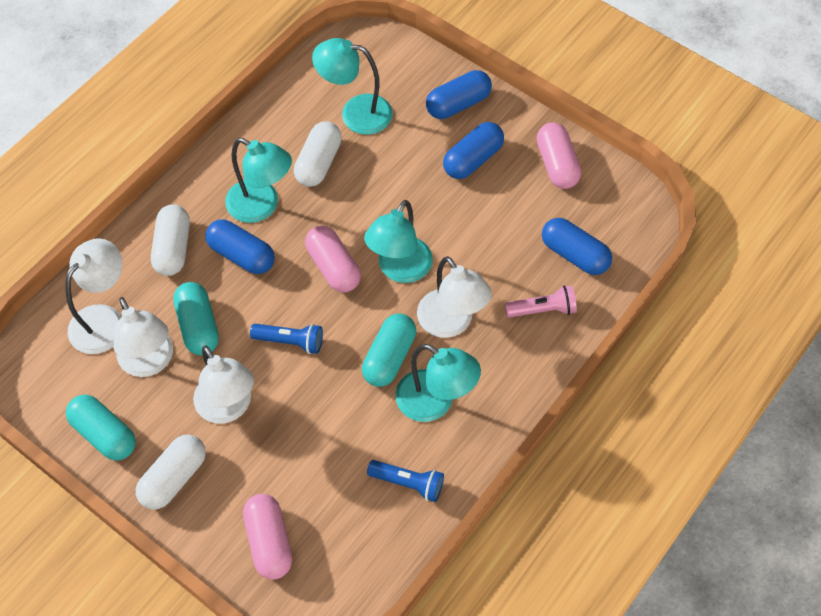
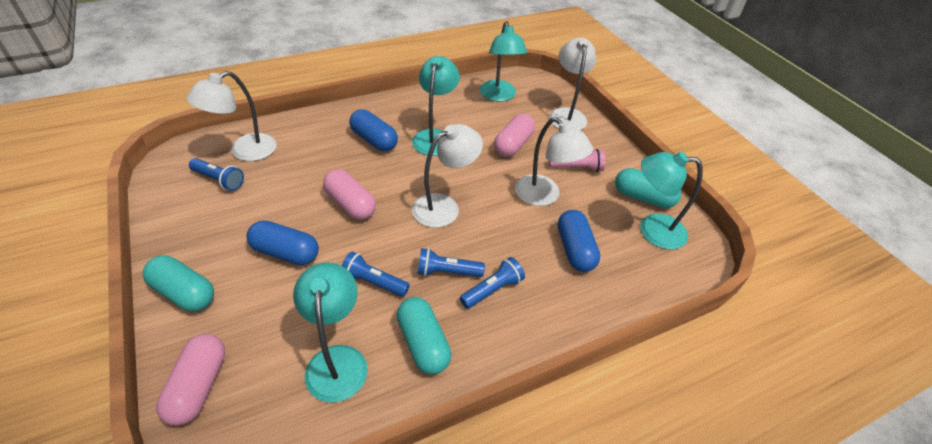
blue capsule: [205,219,275,274] [426,70,492,119] [443,122,504,179] [542,218,612,275] = 4 -> [247,221,319,265] [349,109,398,151] [558,210,600,272] = 3
blue flashlight: [250,324,323,354] [367,460,444,502] = 2 -> [189,158,244,191] [341,252,410,297] [417,248,485,277] [460,257,525,309] = 4
white capsule: [136,435,206,510] [151,204,190,276] [294,121,342,187] = 3 -> none = 0

